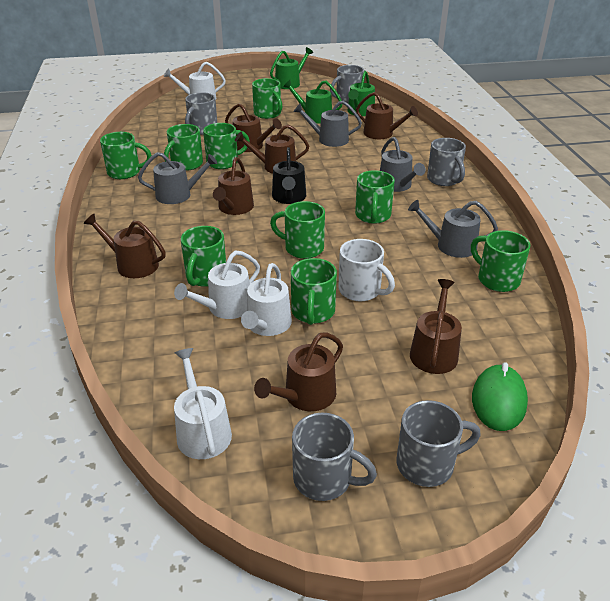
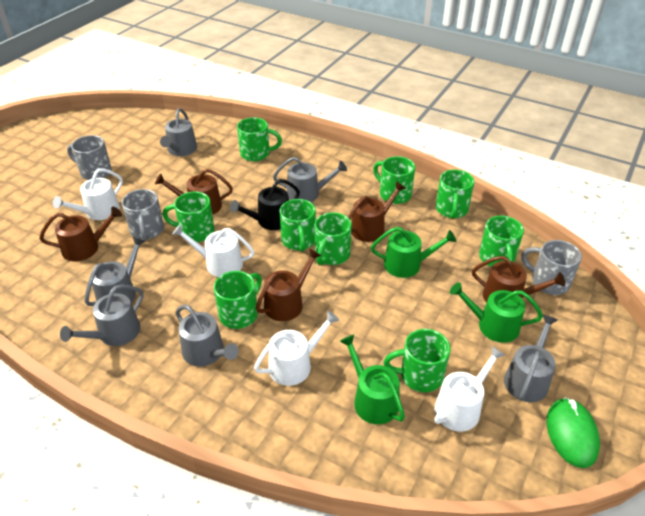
brown watering can: [83,214,166,278] [213,157,254,215] [225,103,282,152] [235,125,309,173] [254,332,343,411] [356,92,418,139] [410,279,462,374] = 7 -> [39,206,122,261] [155,169,233,215] [256,248,321,321] [348,181,406,242] [472,256,565,302] = 5
grey mug: [185,92,217,135] [292,413,377,501] [330,65,364,103] [397,400,481,487] [427,138,466,186] = 5 -> [67,135,112,180] [122,189,164,241] [521,240,582,295] = 3
grey watering can: [138,152,218,204] [294,101,362,147] [380,137,426,192] [408,200,498,258] = 4 -> [60,285,144,346] [84,236,145,306] [160,108,197,156] [176,305,239,366] [273,157,347,202] [504,315,558,402] = 6
white mug: [338,239,395,301] = 1 -> none = 0

